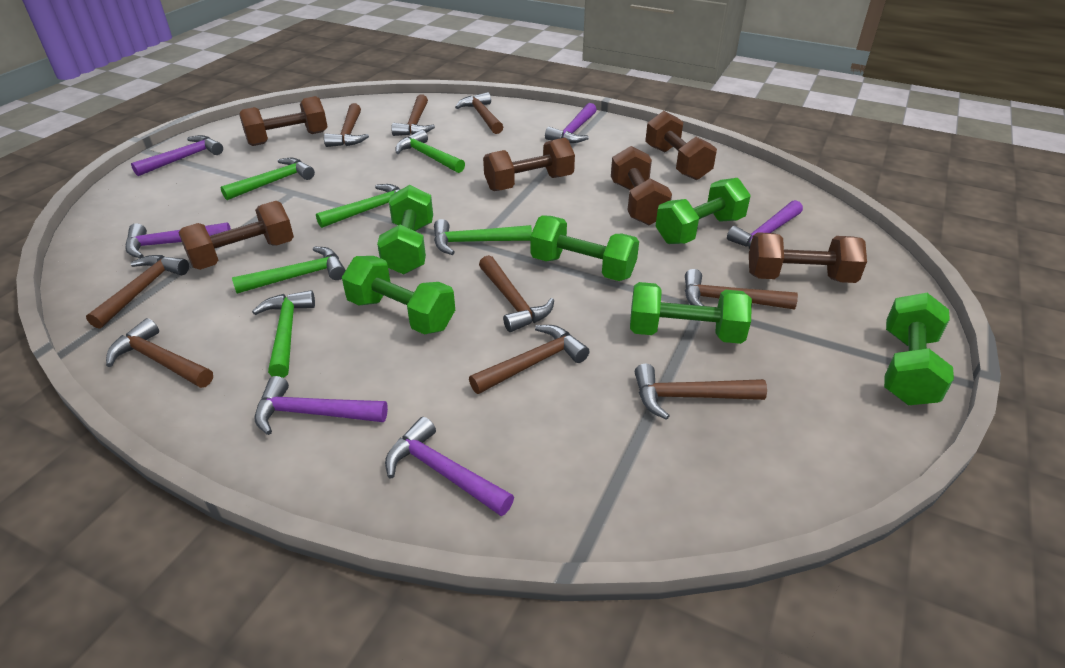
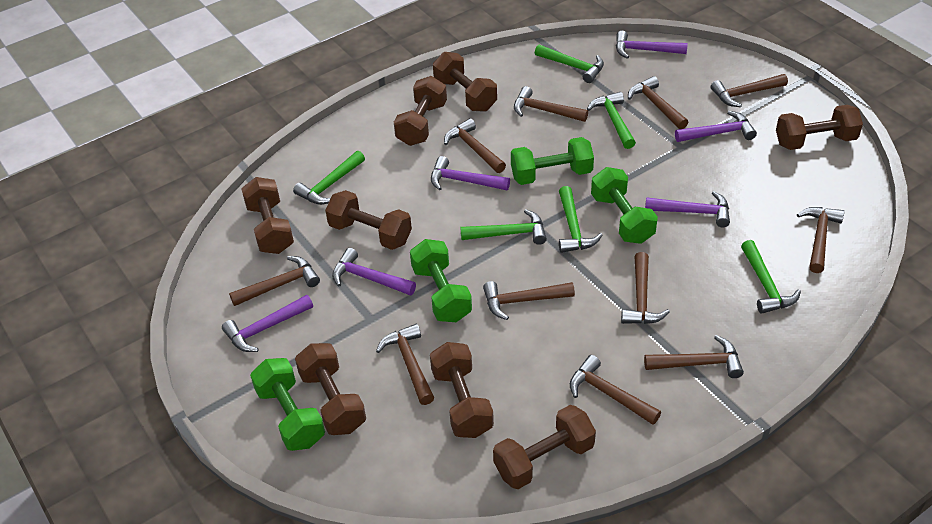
brown dumbbell: [178,201,294,270] [239,96,328,146] [483,138,575,191] [611,146,672,225] [645,111,717,180] [749,232,867,283] = 6 -> [241,177,294,254] [295,343,366,435] [325,190,412,250] [394,76,447,146] [430,342,494,438] [433,52,497,112] [493,405,596,489] [776,105,863,150] = 8
brown hammer: [86,255,189,329] [106,318,213,388] [324,103,369,147] [391,95,435,136] [455,92,503,134] [469,325,589,394] [479,255,554,332] [635,364,767,420] [685,269,798,310] = 9 -> [229,256,320,306] [376,324,434,405] [444,118,506,173] [483,281,575,320] [514,86,588,122] [570,355,661,425] [621,252,670,324] [628,76,688,129] [644,335,744,378] [711,74,788,107] [797,207,844,273] = 11
green dumbbell: [342,256,455,335] [377,185,433,274] [530,215,639,281] [630,282,752,344] [656,178,751,244] [884,293,954,405] = 6 -> [250,358,325,451] [410,239,472,322] [511,137,594,185] [591,167,658,244] = 4

